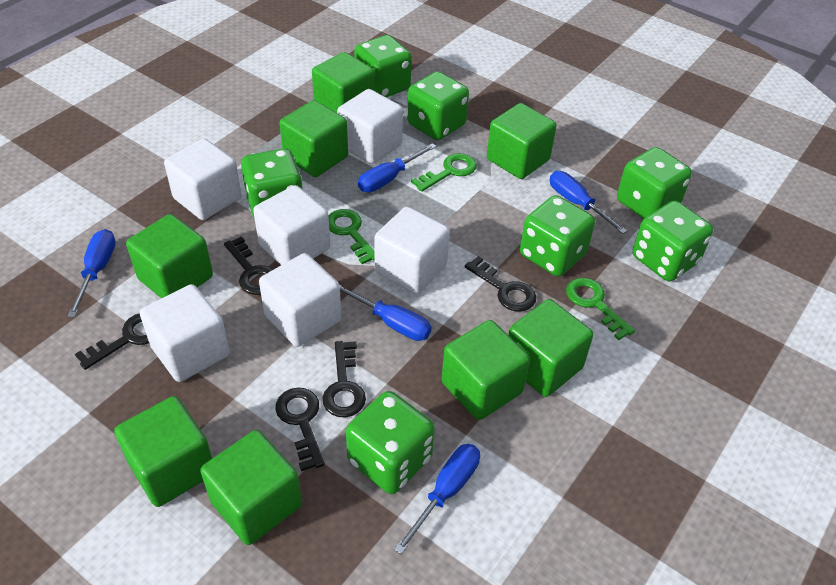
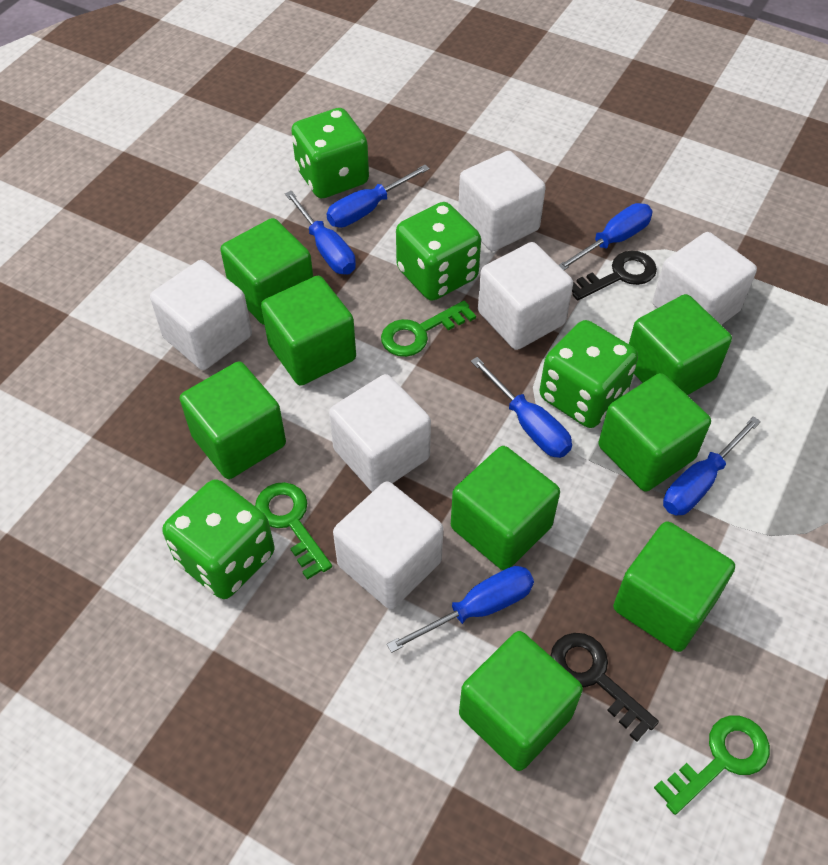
black key: [75,313,149,370] [224,236,273,295] [275,387,325,471] [322,341,366,418] [465,256,536,312] = 5 -> [551,633,659,742] [572,251,657,301] = 2
blue screwdriver: [68,229,116,317] [339,284,431,341] [358,143,436,192] [394,444,480,554] [550,171,627,234] = 5 -> [285,191,356,274] [327,165,430,227] [387,566,534,653] [471,357,572,458] [559,203,653,270] [663,416,761,516] = 6
green dice: [241,148,303,217] [346,391,435,494] [354,35,412,97] [407,71,469,140] [520,195,595,276] [617,147,692,219] [633,201,713,281] = 7 -> [162,479,275,599] [291,108,369,199] [396,202,481,301] [540,320,638,428] = 4

